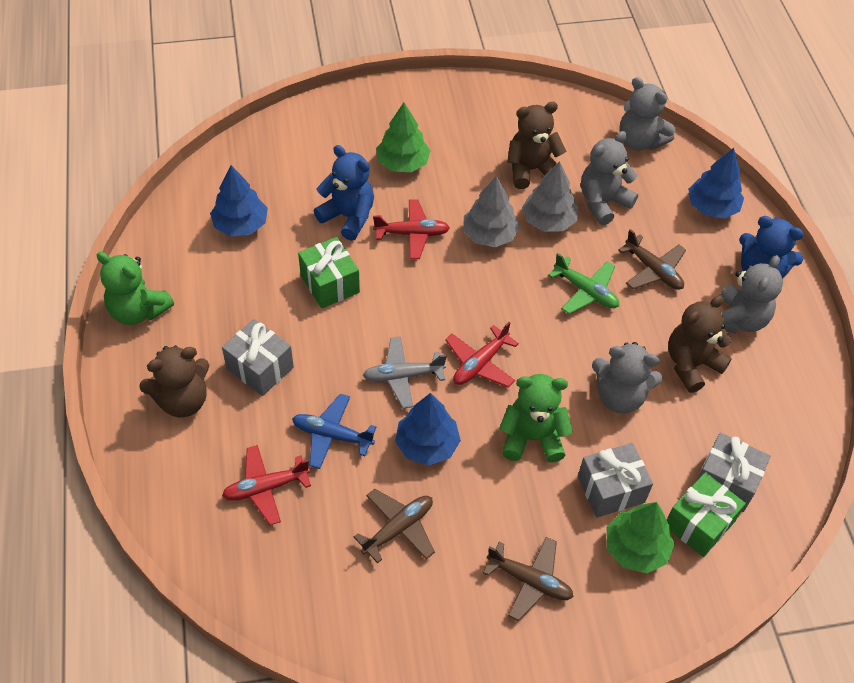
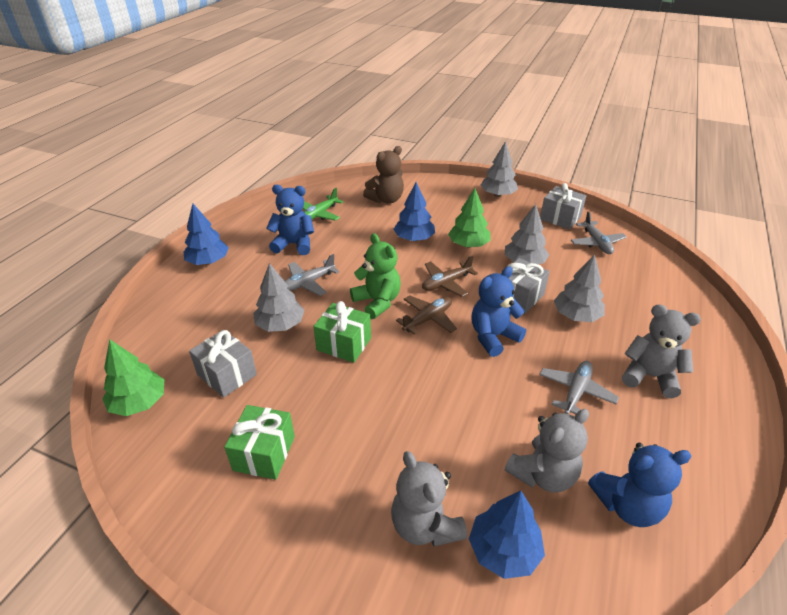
blue plane: [292,394,376,469] = 1 -> none = 0
blue teddy bear: [314,145,374,241] [739,216,804,279] = 2 -> [266,185,314,255] [471,266,526,357] [588,443,691,527] = 3
brown plane: [354,489,435,563] [483,537,574,621] [618,229,686,290] = 3 -> [396,295,457,335] [422,255,478,297] = 2
brown teddy bear: [139,345,210,417] [507,102,566,189] [668,295,732,393] = 3 -> [363,146,404,204] = 1
green teddy bear: [97,252,174,325] [499,374,573,463] = 2 -> [350,233,401,319] = 1
grey plane: [363,337,447,408] = 1 -> [285,254,339,296] [539,361,619,414] [571,211,627,254] = 3
grey teddy bear: [581,131,638,225] [592,342,662,414] [619,77,675,150] [720,255,783,334] = 4 -> [391,451,467,547] [505,409,589,493] [622,304,701,398] = 3
grey tree: [463,176,520,247] [522,161,578,232] = 2 -> [253,263,304,332] [480,141,518,197] [505,204,549,264] [554,254,605,322] = 4
red plane: [222,445,311,525] [373,199,450,259] [445,322,519,388] = 3 -> none = 0

